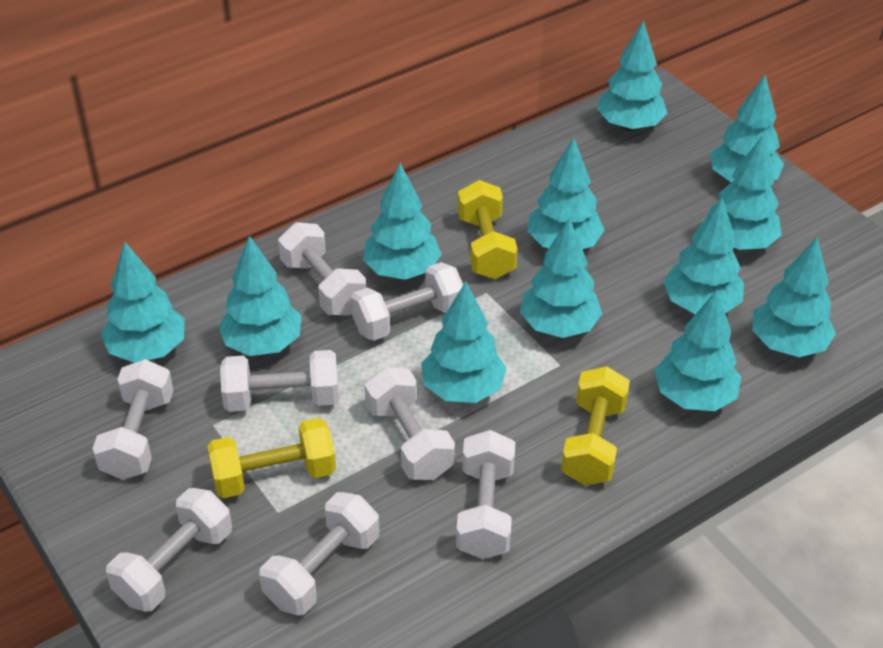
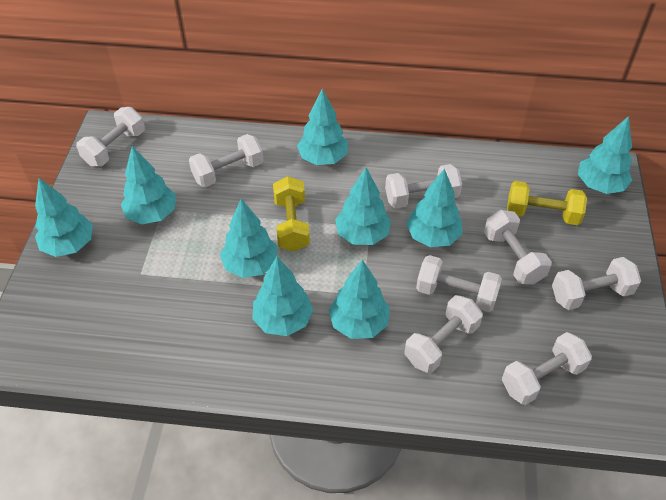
turquoise tree: [101,242,185,363] [218,236,301,356] [363,163,442,280] [421,282,507,403] [520,218,602,338] [527,137,605,249] [597,20,667,131] [655,290,741,411] [663,198,744,314] [705,135,782,250] [710,75,784,182] [752,237,836,357] = 12 -> [35,178,93,257] [121,146,176,224] [220,199,277,278] [252,257,313,336] [297,89,348,165] [329,259,390,339] [335,167,391,245] [406,168,462,247] [578,116,632,194] = 9
yellow dumbbell: [207,418,336,498] [458,180,518,279] [561,366,630,485] = 3 -> [273,176,310,252] [507,181,587,225] = 2

